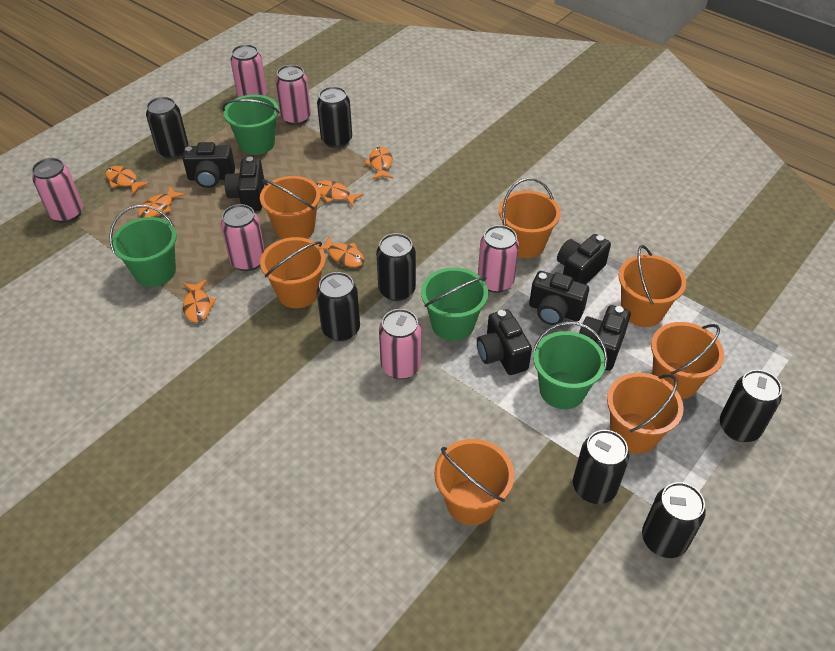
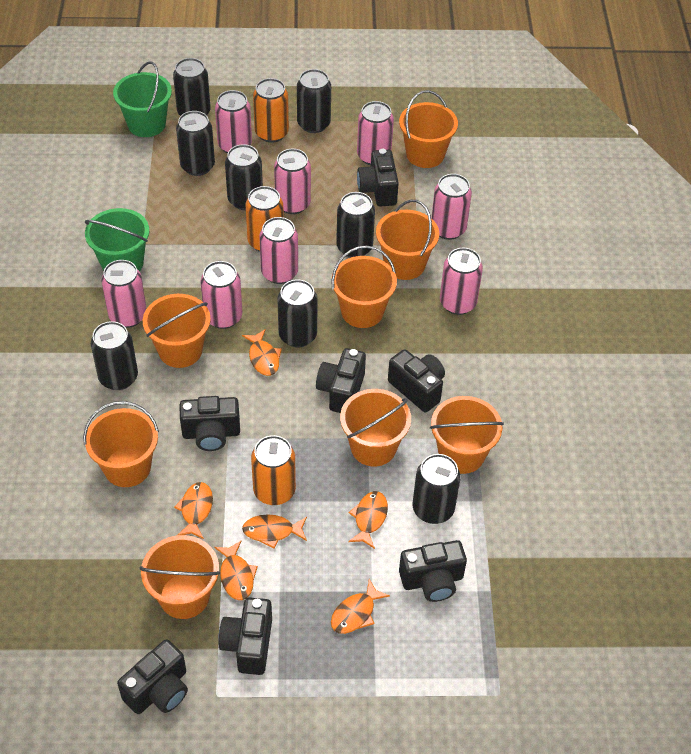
black camera: [182,142,235,188] [224,157,264,211] [477,309,532,375] [529,271,589,325] [557,234,611,284] [579,305,631,371] = 6 -> [117,639,188,714] [180,396,240,451] [218,597,272,675] [316,348,366,413] [357,149,399,207] [388,349,445,412] [399,540,467,602] = 7
black can: [146,97,188,159] [317,86,352,148] [317,272,360,341] [376,233,416,301] [573,430,629,504] [642,482,706,558] [720,370,782,442] = 7 -> [91,321,138,390] [173,58,211,116] [176,111,215,176] [225,144,263,210] [277,279,318,348] [297,69,331,133] [336,192,375,258] [413,454,460,524] = 8
green bucket: [109,205,177,287] [222,95,280,155] [421,267,488,341] [533,321,608,409] = 4 -> [85,208,149,272] [113,62,172,137] = 2
orange bucket: [260,176,321,239] [260,237,326,308] [434,439,514,525] [499,178,561,258] [607,373,684,454] [619,245,686,327] [651,322,724,399] = 7 -> [83,401,159,487] [139,535,220,619] [143,294,211,368] [331,245,397,328] [340,389,411,466] [376,200,439,280] [399,90,458,168] [430,396,504,474] = 8
orange can: none = 0 -> [245,186,284,252] [251,435,296,505] [253,78,289,143] = 3
pink can: [32,158,83,223] [221,204,265,271] [231,44,267,97] [275,65,311,125] [379,309,421,379] [478,225,519,293] = 6 -> [102,260,147,328] [201,261,242,329] [215,90,252,154] [259,217,298,284] [274,149,311,214] [357,101,394,165] [432,174,472,240] [440,248,483,315] = 8

